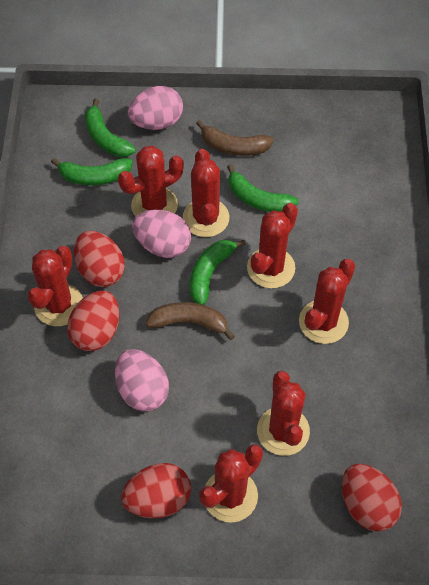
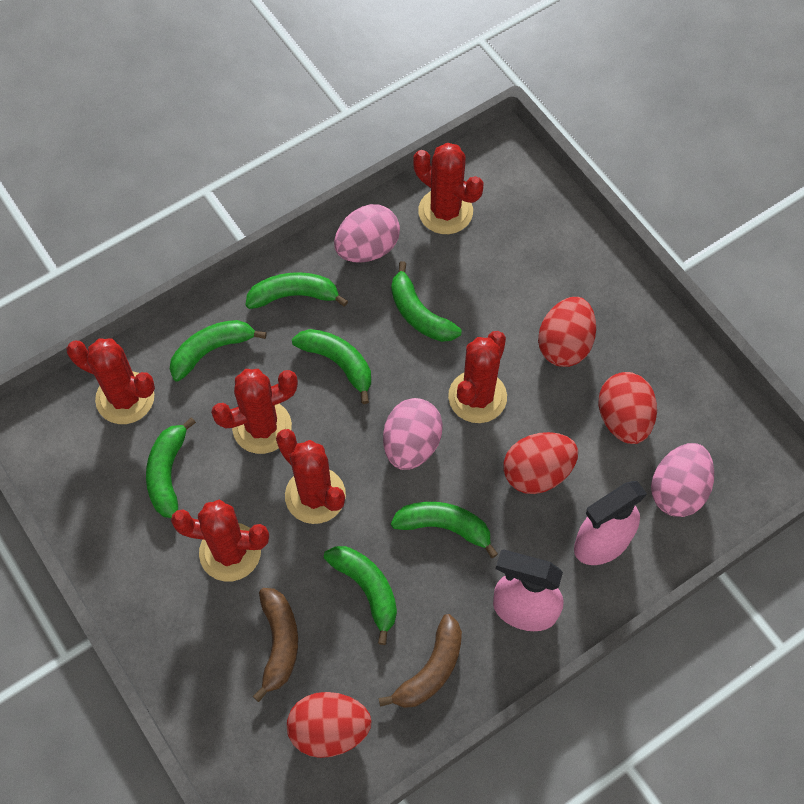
green banana: [51,158,133,185] [85,99,136,157] [190,239,246,305] [227,164,299,212] = 4 -> [146,417,196,518] [170,320,267,382] [246,272,348,309] [292,329,371,404] [324,546,397,645] [391,261,462,342] [391,502,498,558] = 7
pink spray bottle: none = 0 -> [493,550,564,631] [574,481,647,565] = 2
red cactus: [27,246,83,326] [118,146,184,216] [183,149,229,237] [199,444,263,523] [247,203,298,288] [257,371,310,456] [299,259,355,344] = 7 -> [66,338,155,424] [171,500,269,582] [211,369,298,454] [276,429,346,524] [413,143,483,234] [448,331,507,423] = 6

